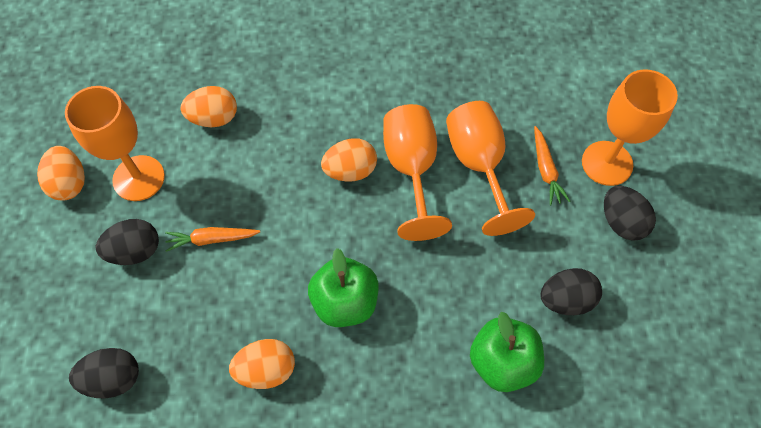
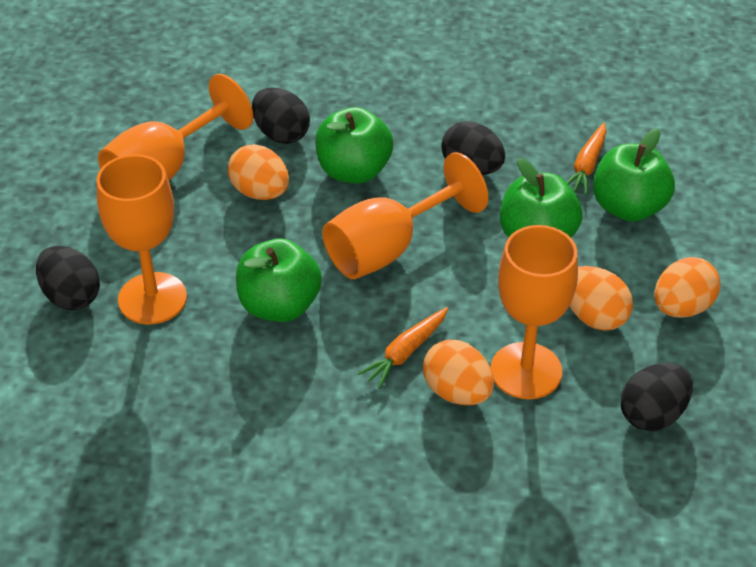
green apple: [308,248,379,327] [470,312,544,392] = 2 -> [236,239,322,322] [315,107,393,183] [500,158,582,237] [593,128,675,222] = 4

